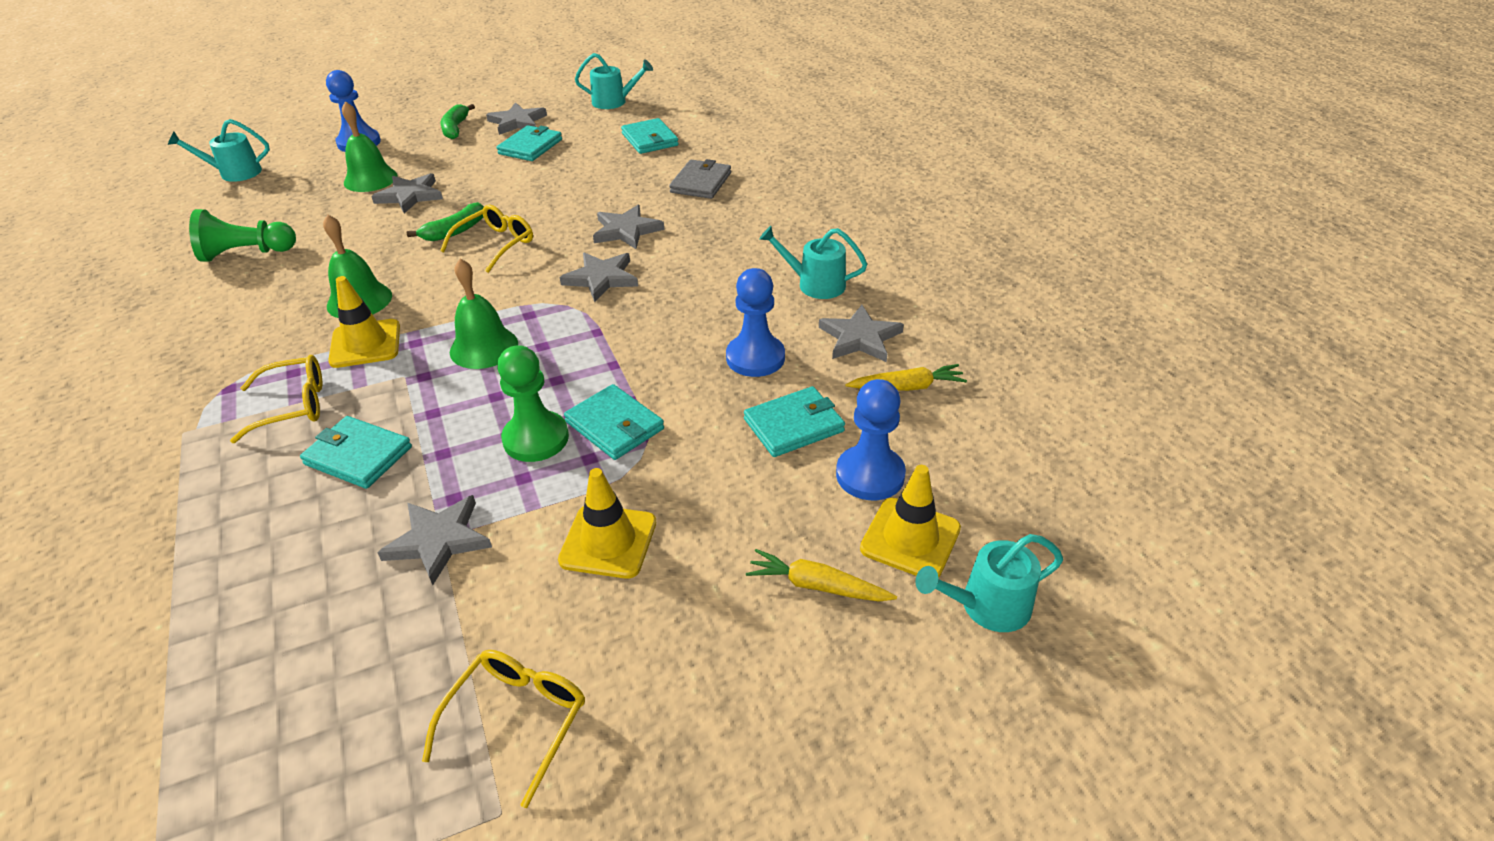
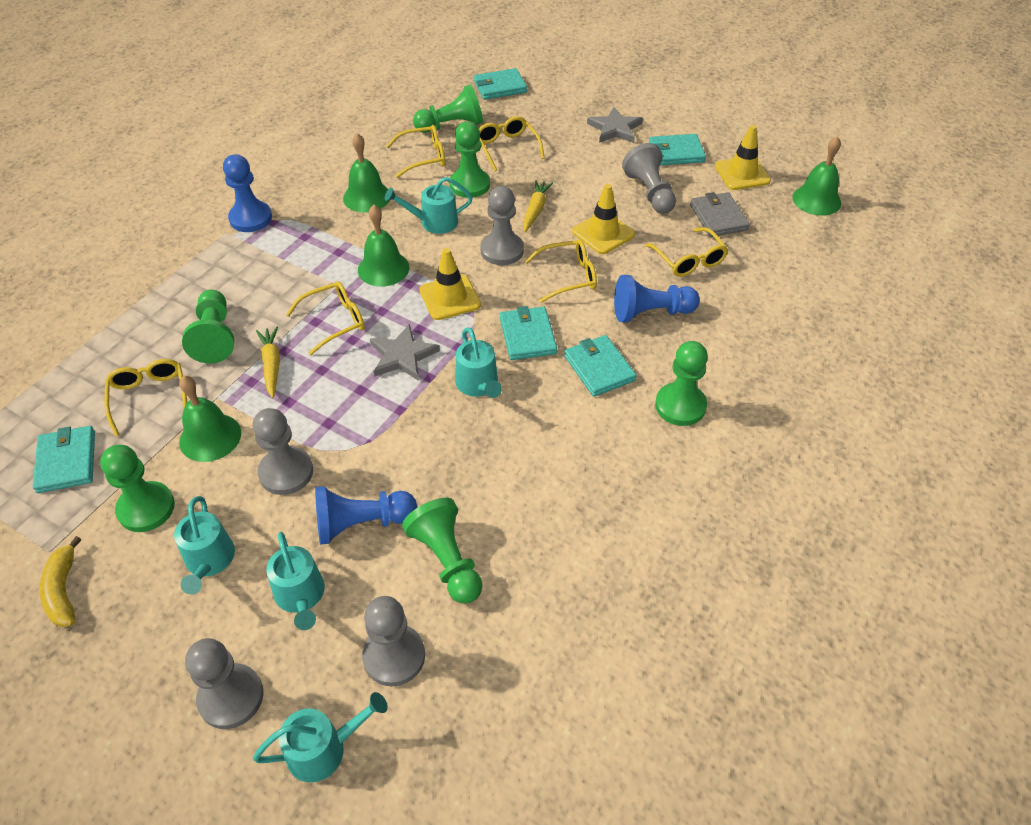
green banana: [406,202,484,241] [441,104,475,139] = 2 -> none = 0
green bell: [323,214,392,318] [342,101,398,192] [450,259,518,369] = 3 -> [179,376,241,462] [343,133,390,212] [358,205,409,287] [792,136,841,216] = 4
green pawn: [189,209,296,262] [497,345,569,462] = 2 -> [100,445,175,532] [182,290,234,363] [402,498,483,603] [413,84,483,133] [450,122,490,198] [655,341,708,426] = 6
grey pawn: none = 0 -> [185,638,263,729] [253,408,313,495] [362,596,425,686] [480,186,524,265] [622,143,676,214] = 5
grey star: [371,173,443,213] [377,495,492,585] [486,102,547,135] [560,252,638,302] [593,205,664,249] [819,305,904,362] = 6 -> [370,324,440,381] [587,107,643,143] = 2
turquoise watering can: [168,119,270,182] [575,53,653,109] [759,226,867,299] [916,534,1063,632] = 4 -> [174,496,235,595] [253,692,388,782] [266,532,325,630] [385,177,472,234] [455,327,502,398] = 5
yellow banana: none = 0 -> [40,536,81,627] = 1
yellow glasses: [230,355,322,443] [422,650,585,808] [440,205,533,273] = 3 -> [104,359,187,437] [286,281,365,355] [386,125,445,178] [479,116,545,171] [525,239,597,303] [645,227,728,277] = 6

